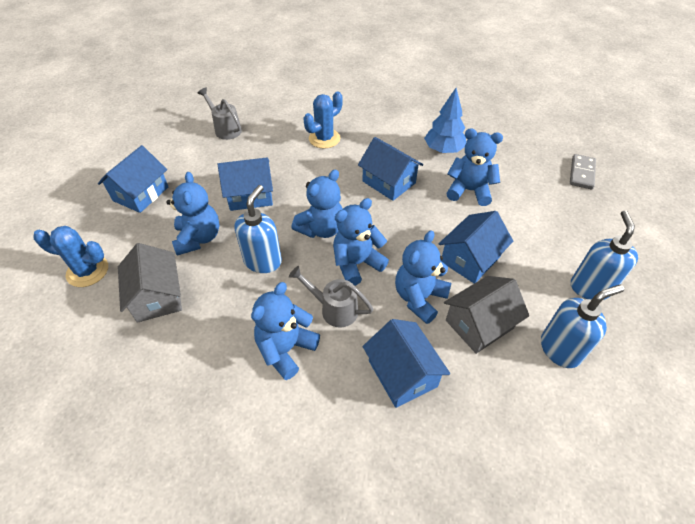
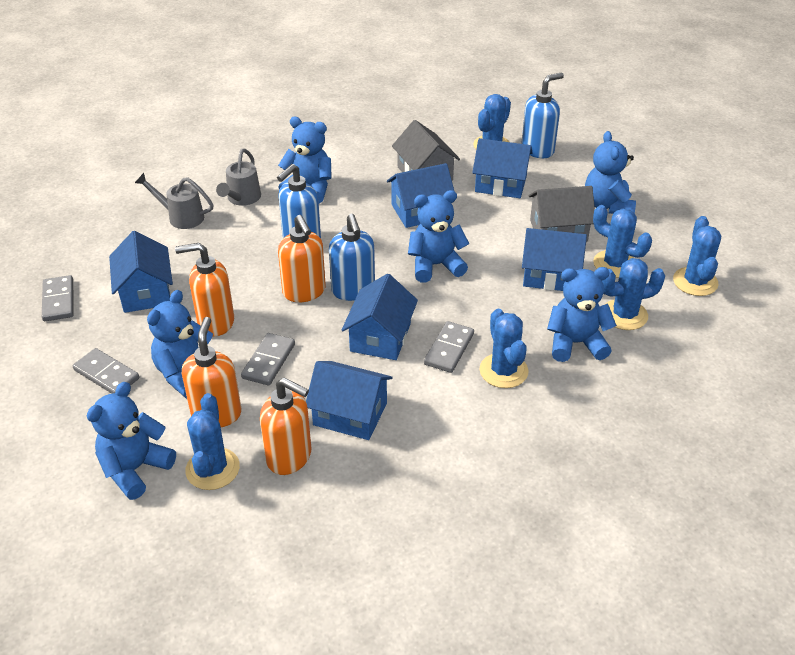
blue cactus: [33,226,108,287] [303,91,343,149] = 2 -> [185,393,240,490] [473,94,511,149] [480,309,528,388] [593,205,652,278] [602,258,665,330] [673,216,721,296] = 6
blue house: [98,145,168,213] [218,157,273,211] [358,137,423,201] [363,319,450,408] [439,211,513,283] = 5 -> [109,231,173,313] [306,361,393,440] [342,274,418,360] [387,163,454,228] [472,138,533,198] [522,228,587,291] = 6
blue tree: [424,88,466,153] = 1 -> none = 0
grey domino: [570,154,596,189] = 1 -> [42,275,73,321] [73,348,139,394] [241,333,295,386] [424,321,474,373] = 4
orange soap dispenser: none = 0 -> [175,243,234,337] [182,317,241,427] [260,377,311,475] [278,215,326,302] = 4

